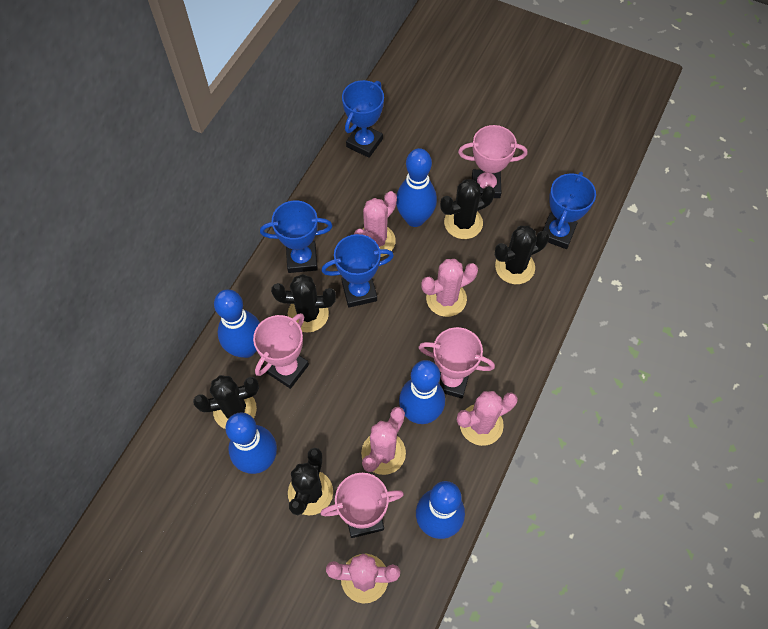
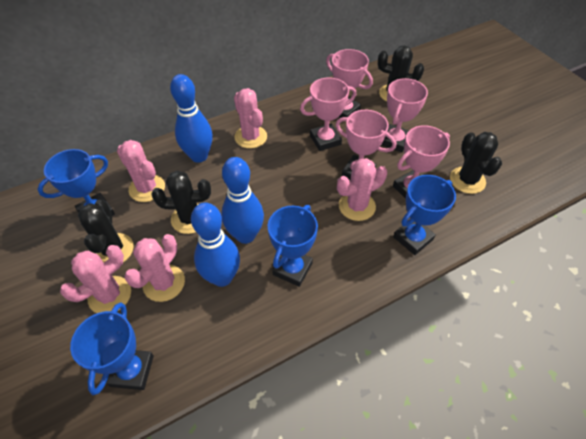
black cactus: [193,375,259,429] [271,274,336,333] [288,448,333,515] [440,179,495,239] [495,226,549,284] = 5 -> [78,200,134,263] [152,171,211,234] [378,46,424,102] [450,132,502,194] = 4
blue bowling pin: [214,289,260,358] [225,413,277,474] [396,148,437,227] [399,360,445,424] [416,481,465,539] = 5 -> [170,74,213,163] [191,203,240,287] [221,157,264,244] = 3
pink trophy: [253,313,309,389] [320,473,404,538] [418,327,495,399] [458,125,527,198] = 4 -> [300,77,356,151] [326,49,373,118] [336,110,396,180] [381,78,428,152] [393,125,450,199] = 5

